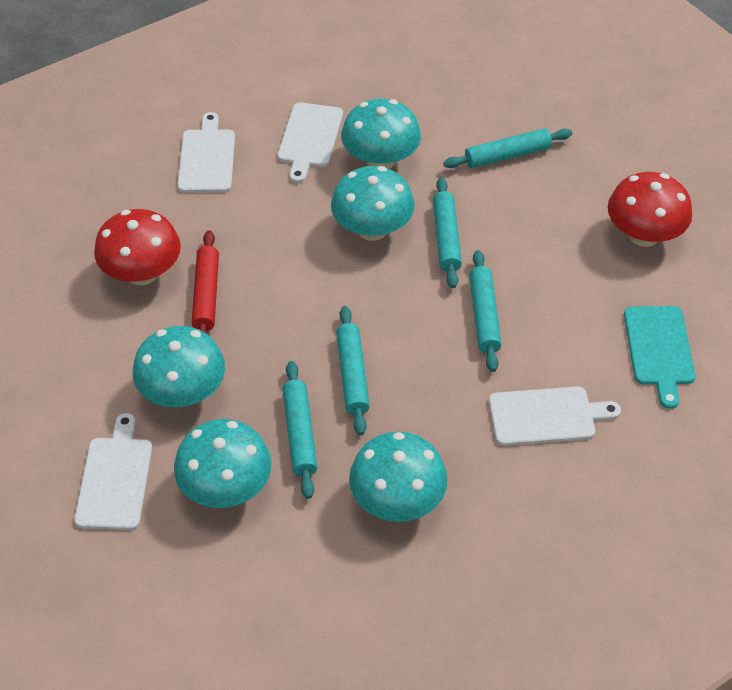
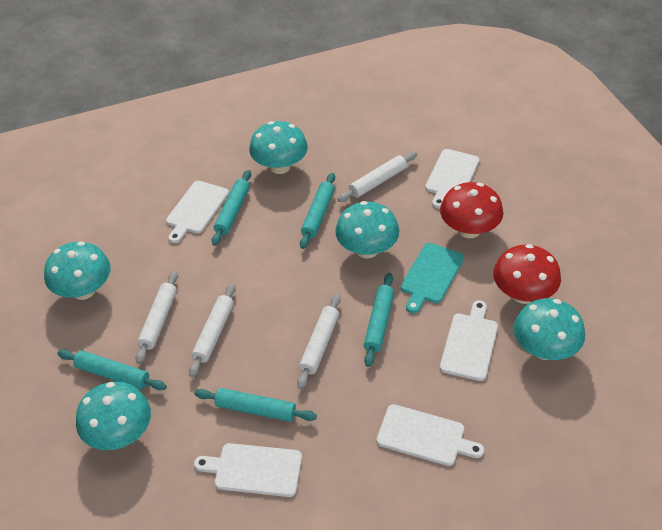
red rolling pin: [192,230,219,334] = 1 -> none = 0
white cutting board: [74,413,152,530] [177,112,235,193] [277,102,343,183] [489,386,621,446] = 4 -> [166,181,229,243] [194,443,302,497] [376,404,484,466] [425,149,479,209] [440,300,498,381] = 5
white rolling pin: none = 0 -> [135,271,178,364] [189,283,236,377] [297,294,341,389] [337,152,417,202] = 4

